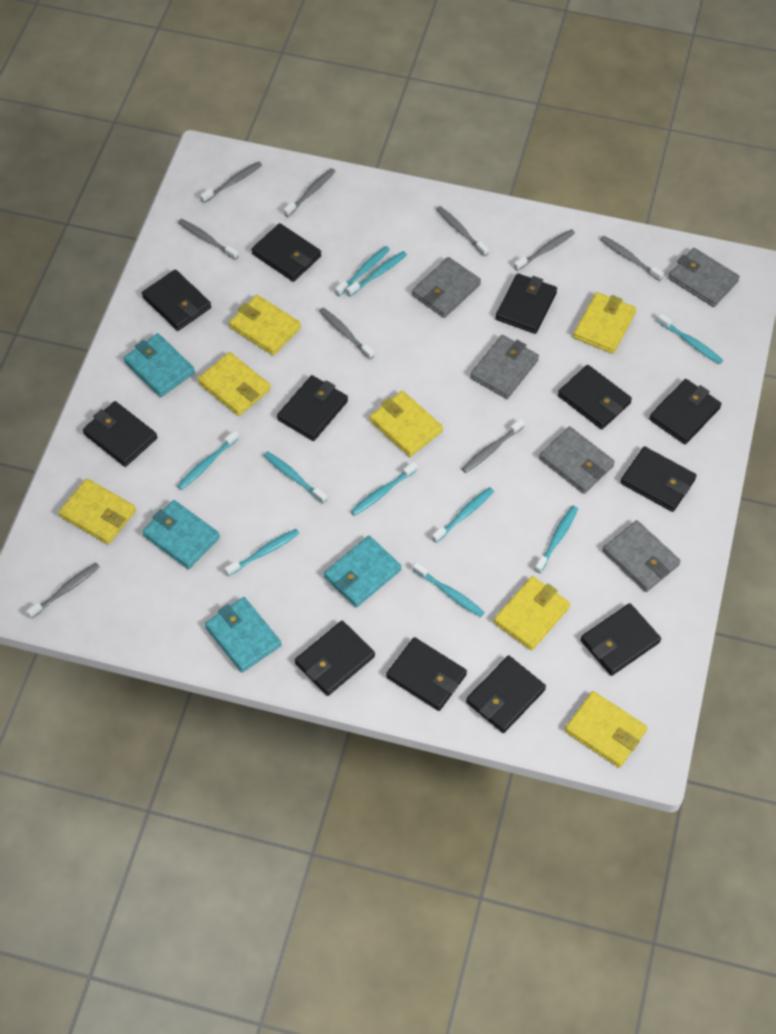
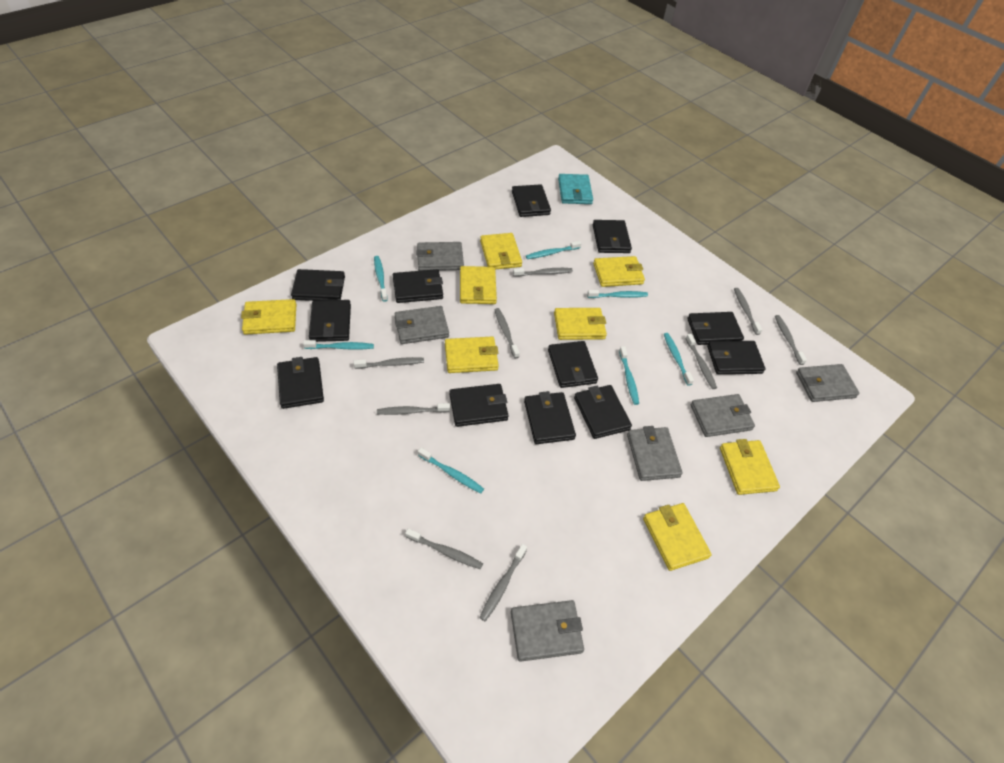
grey wallet: [412,257,481,318] [470,335,539,399] [539,426,615,494] [603,520,681,592] [668,248,740,307] = 5 -> [395,306,449,344] [416,242,464,271] [511,600,584,662] [627,426,683,481] [691,394,755,437] [796,364,860,402] = 6
turquoise toothbrush: [177,430,239,490] [224,529,299,576] [263,451,327,503] [335,246,390,296] [346,251,407,296] [351,462,418,516] [413,562,485,617] [432,487,494,543] [535,506,578,573] [657,313,723,364] = 10 -> [303,340,374,350] [374,256,388,302] [418,448,484,493] [526,241,582,259] [587,290,648,298] [619,346,639,405] [664,333,694,386] = 7
turquoise wallet: [124,333,195,397] [142,500,220,569] [205,597,281,672] [324,536,401,607] = 4 -> [558,174,593,204] = 1
yellow wallet: [58,478,136,544] [198,352,271,416] [229,295,301,355] [370,391,443,457] [494,576,570,650] [565,691,648,768] [573,292,636,354] = 7 -> [241,299,297,335] [445,337,499,373] [460,266,497,304] [480,233,522,269] [554,308,607,340] [593,256,645,287] [643,503,712,571] [720,439,780,495] = 8

